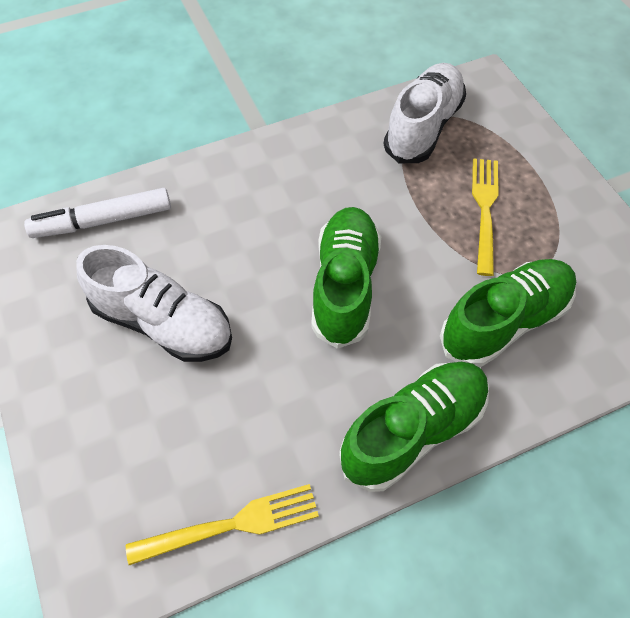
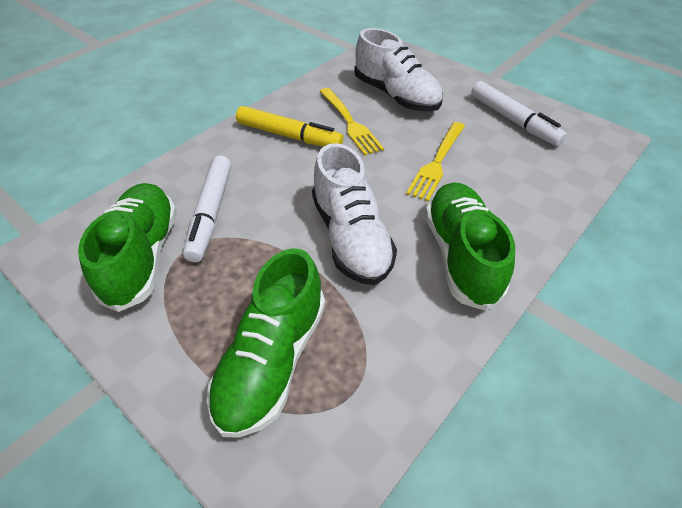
white marker: [24,188,171,238] = 1 -> [183,156,231,262] [471,81,567,146] = 2
yellow marker: none = 0 -> [236,106,343,147] = 1

